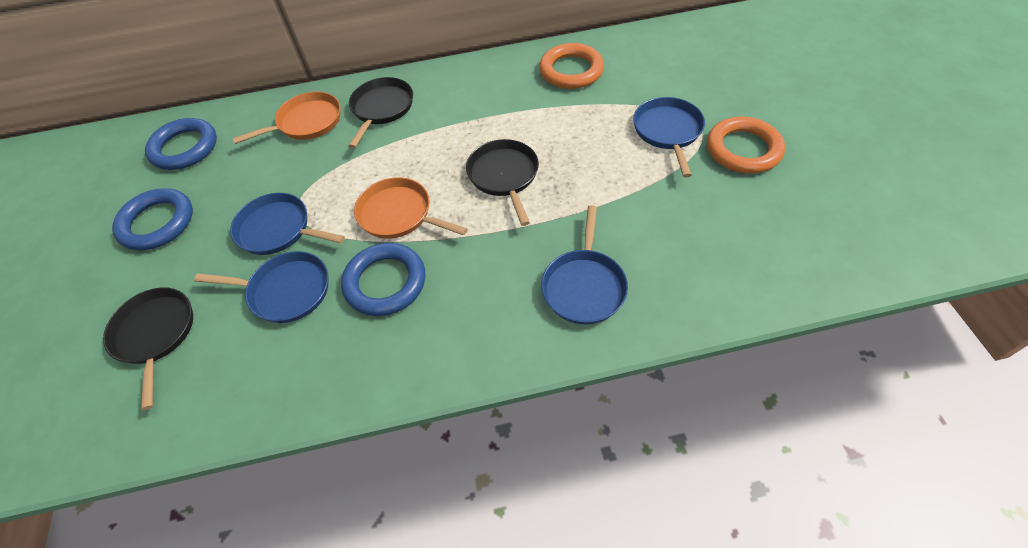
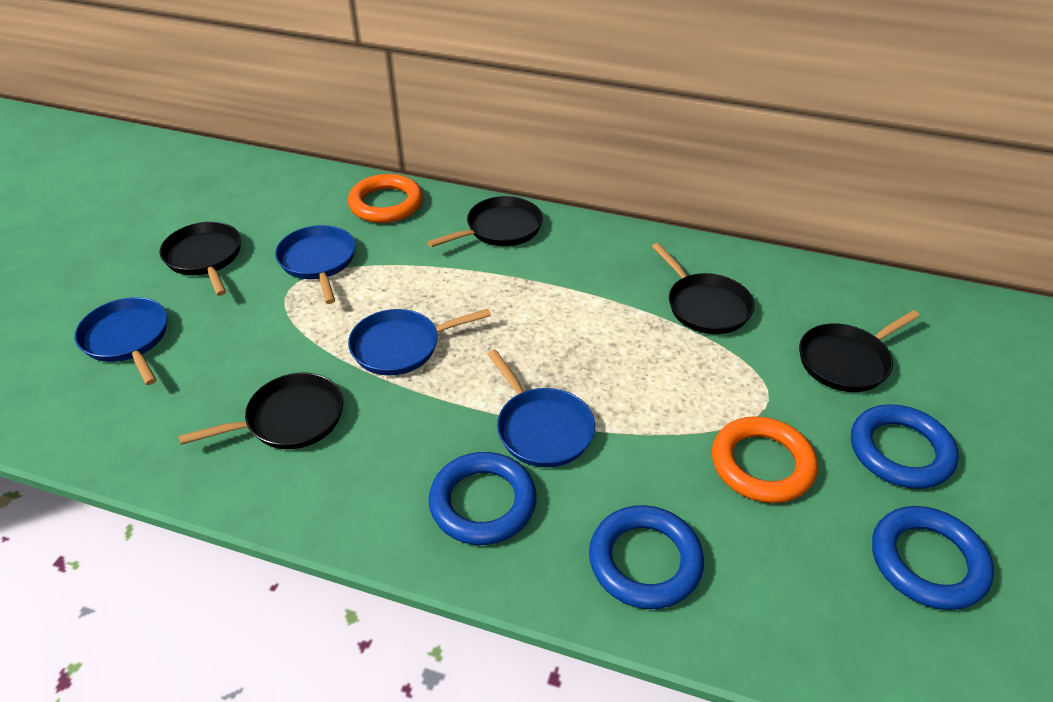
black pan: [103,287,193,410] [348,77,413,148] [466,139,539,226] = 3 -> [159,222,241,296] [179,373,343,449] [427,196,543,247] [652,243,754,334] [799,310,920,392] = 5
blue ring: [112,188,193,250] [145,118,217,170] [341,243,425,316] = 3 -> [428,452,537,545] [589,505,704,609] [851,404,959,489] [872,506,994,610] = 4
orange pan: [232,92,341,144] [354,177,468,239] = 2 -> none = 0

